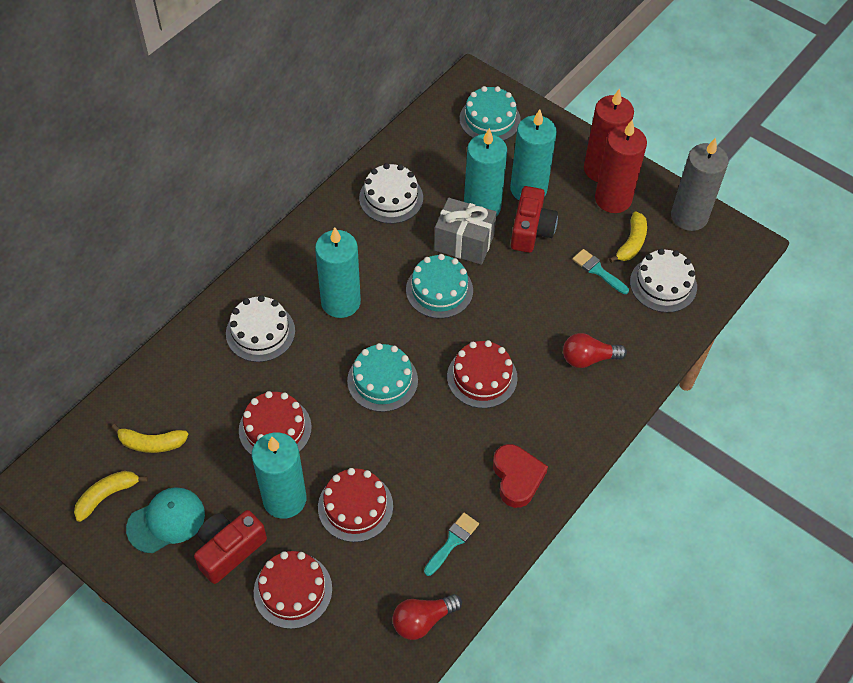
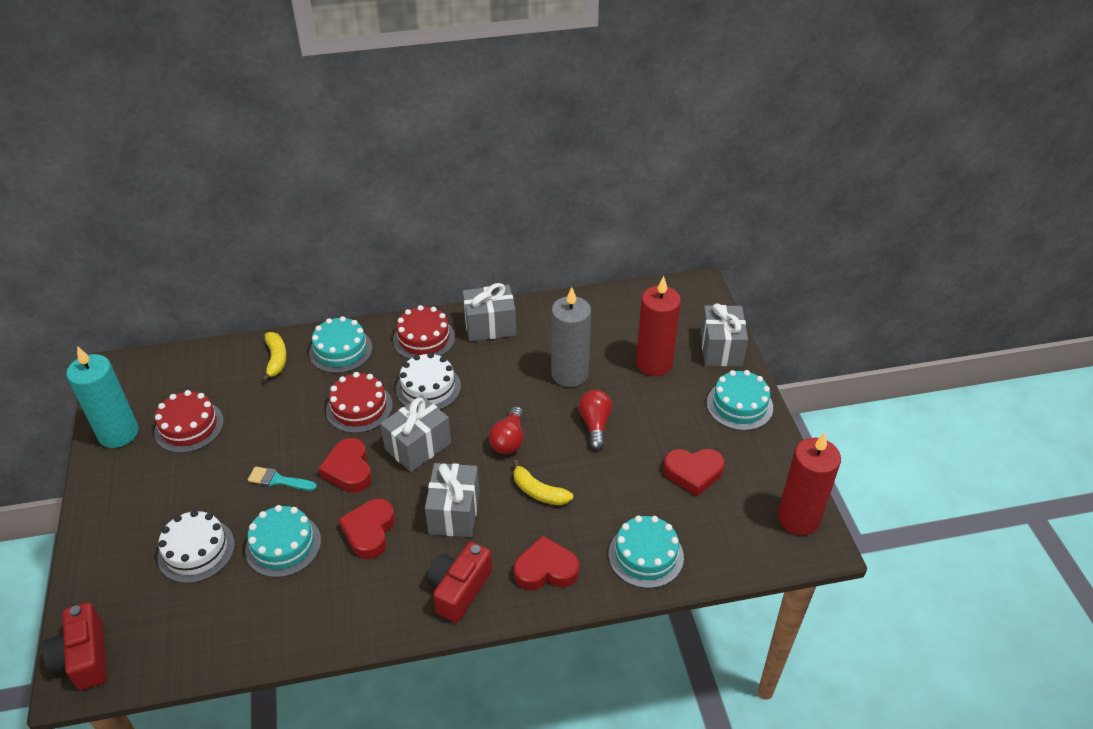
grey gift: [434,198,497,265] = 1 -> [380,395,451,472] [425,463,480,537] [462,283,516,342] [700,303,748,366] = 4
red cake: [239,391,312,455] [254,551,332,629] [318,468,393,542] [447,340,518,408] = 4 -> [154,390,224,453] [326,372,393,433] [393,305,455,359] = 3
red heart: [493,444,548,508] = 1 -> [318,438,372,493] [339,499,395,559] [514,535,579,590] [663,449,725,496] = 4
turquoise brush: [424,513,479,576] [572,249,629,294] = 2 -> [248,466,317,491] = 1
turquoise cake: [347,343,418,412] [406,254,473,319] [460,86,521,141] = 3 -> [245,505,321,578] [309,316,373,373] [608,515,684,588] [707,370,773,431] = 4
turquoise candle: [252,432,307,519] [315,227,361,318] [464,128,507,217] [510,109,557,200] = 4 -> [66,346,139,448] = 1
turquoise cap: [126,487,205,553] = 1 -> none = 0
white cake: [226,295,295,362] [359,163,423,224] [630,249,697,313] = 3 -> [158,510,235,583] [396,353,461,410] = 2
yellow banana: [74,471,148,522] [111,424,188,453] [609,211,647,263] = 3 -> [262,332,287,382] [513,460,573,505] = 2

